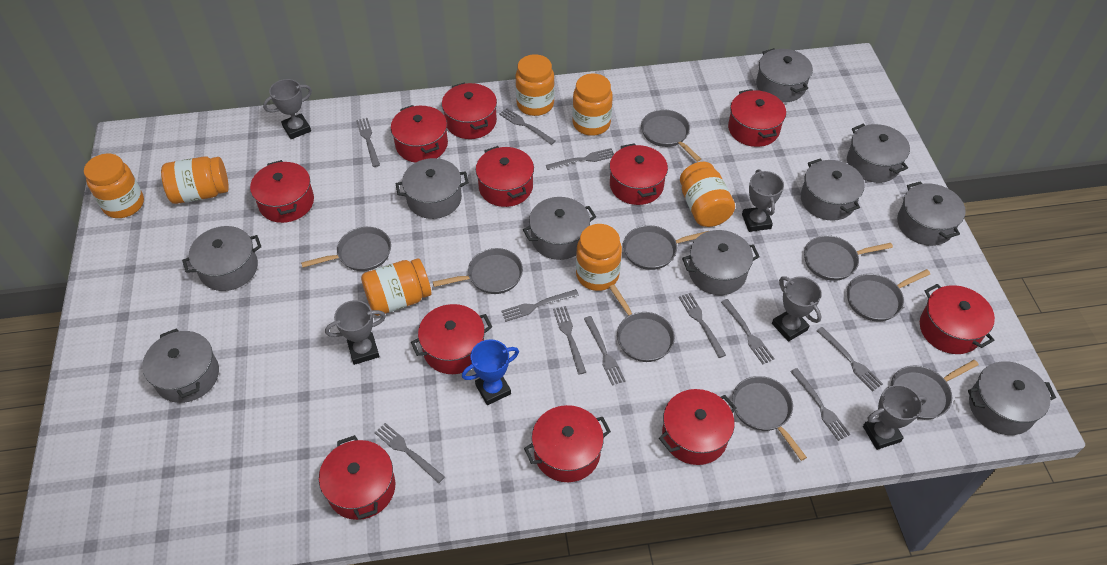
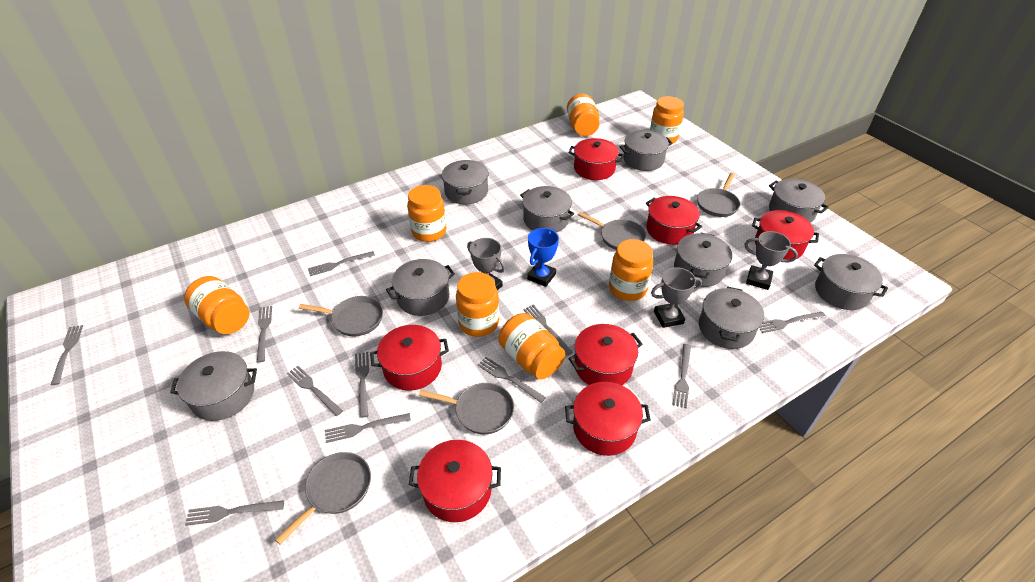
grey pan: [301,227,391,271] [433,248,523,294] [609,285,675,362] [623,225,708,270] [641,109,701,162] [732,376,807,461] [804,235,893,281] [847,269,930,321] [891,360,979,420] = 9 -> [275,452,371,544] [299,296,383,336] [419,383,514,434] [578,212,646,250] [697,173,740,217] = 5
grey pot: [142,328,219,403] [182,226,261,291] [396,158,469,219] [523,197,596,260] [682,230,760,295] [756,48,813,103] [801,158,865,221] [847,124,910,183] [897,182,966,246] [968,361,1056,435] = 10 -> [170,351,257,421] [386,259,455,316] [442,160,489,205] [520,186,574,232] [619,130,673,171] [674,233,732,287] [699,287,764,349] [769,179,829,223] [814,254,888,310] = 9
grey trophy: [263,79,312,139] [325,300,386,365] [742,169,784,232] [772,276,822,342] [863,385,927,450] = 5 -> [467,238,506,290] [651,267,702,328] [745,231,798,290] = 3
red pot: [250,160,314,223] [319,435,395,520] [391,105,448,163] [411,304,492,374] [442,82,497,139] [476,146,534,207] [524,405,611,482] [610,143,668,205] [659,389,737,465] [728,89,786,147] [920,284,995,354] = 11 -> [370,325,449,391] [409,440,501,522] [565,382,651,456] [568,138,624,180] [568,324,642,385] [646,196,702,245] [752,210,819,259] = 7

